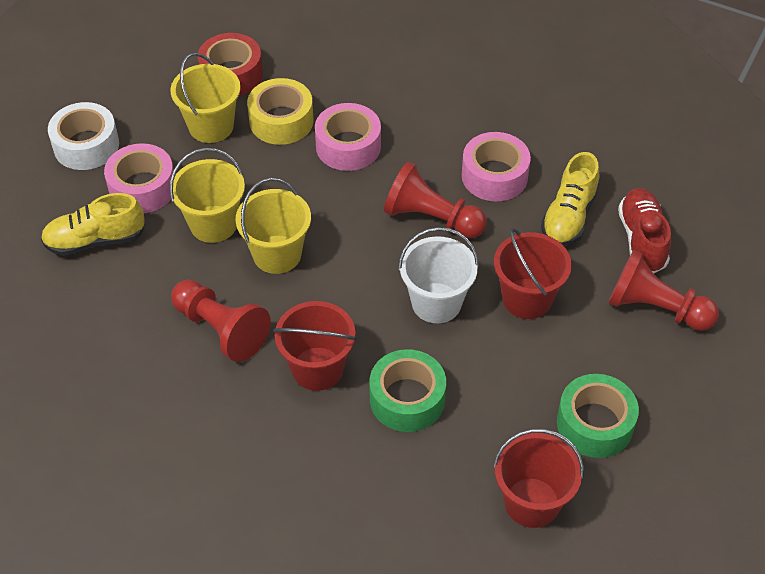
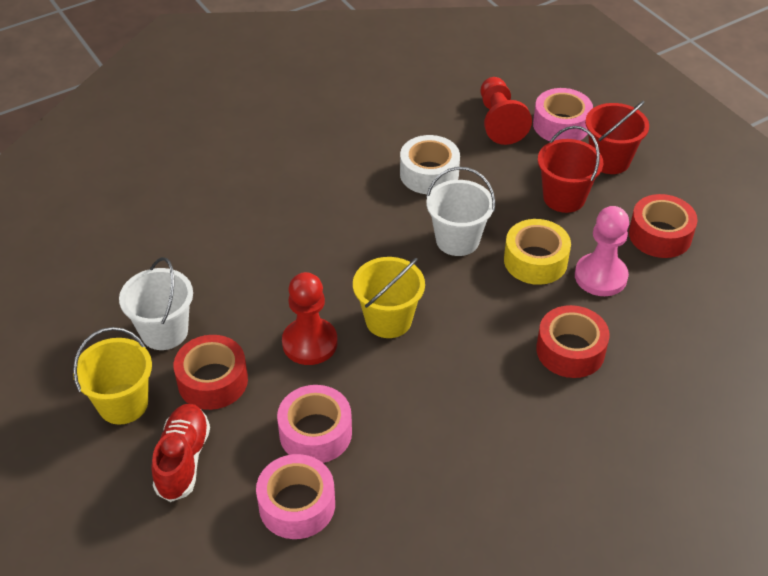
green tape: [369,349,446,432] [557,374,639,458] = 2 -> none = 0
pink pawn: none = 0 -> [575,206,629,296] = 1
red bucket: [273,301,357,391] [493,429,584,528] [494,228,572,319] = 3 -> [538,126,603,213] [585,101,649,174] = 2
red pawn: [171,280,271,362] [384,162,487,238] [608,250,719,331] = 3 -> [282,272,338,365] [481,77,532,145] = 2
red tape: [198,33,263,96] = 1 -> [174,335,248,410] [536,305,609,378] [629,194,698,258] = 3
white bucket: [398,227,479,323] = 1 -> [119,257,193,350] [426,167,495,256] = 2
yellow bucket: [170,148,245,243] [171,53,240,143] [236,178,311,274] = 3 -> [73,327,152,425] [353,257,425,338] = 2
yellow shoe: [41,193,145,256] [541,152,599,246] = 2 -> none = 0

